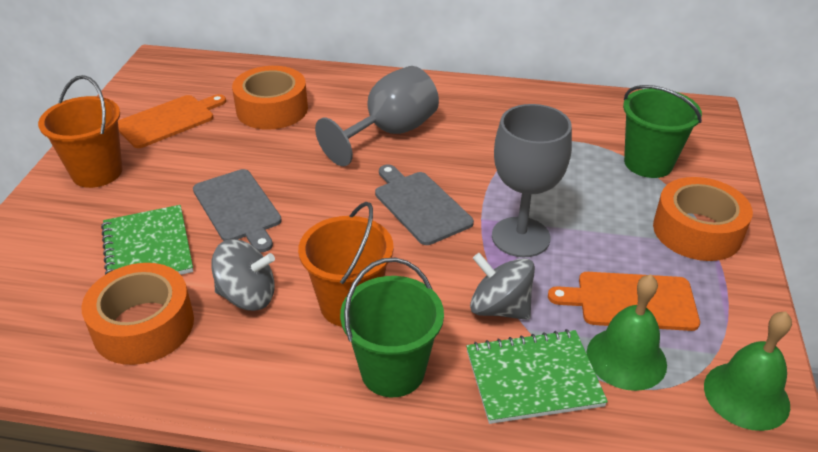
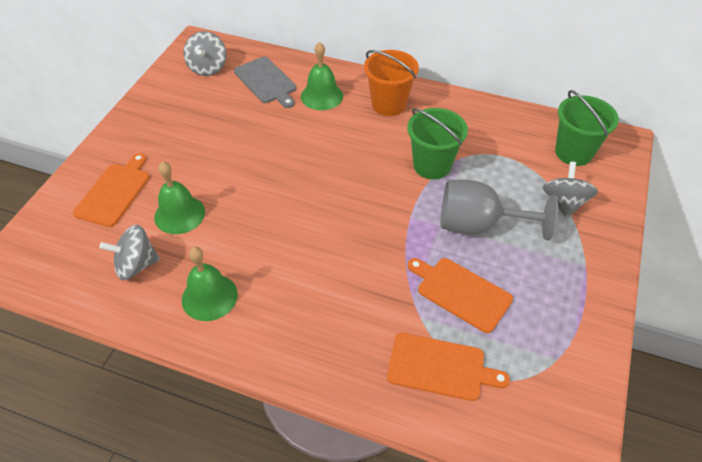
green bell: [587,274,667,391] [704,312,792,431] = 2 -> [154,161,205,234] [182,247,238,321] [301,42,343,110] = 3
green notebook: [101,205,193,275] [466,329,608,424] = 2 -> none = 0
grey cutting board: [193,169,282,252] [375,164,474,245] = 2 -> [234,57,296,108] = 1
grey goblet: [315,66,439,166] [492,104,572,257] = 2 -> [440,180,558,240] = 1
grey spinning top: [211,239,275,311] [470,253,535,320] = 2 -> [100,225,160,280] [183,31,226,76] [543,162,598,219] = 3
orange bucket: [38,75,123,188] [298,202,394,327] = 2 -> [364,50,419,116] = 1
orange cutting board: [118,94,226,148] [548,272,700,331] = 2 -> [73,153,150,227] [387,333,510,401] [408,258,513,333] = 3
orange tape: [81,263,194,365] [232,66,308,130] [653,177,753,261] = 3 -> none = 0

